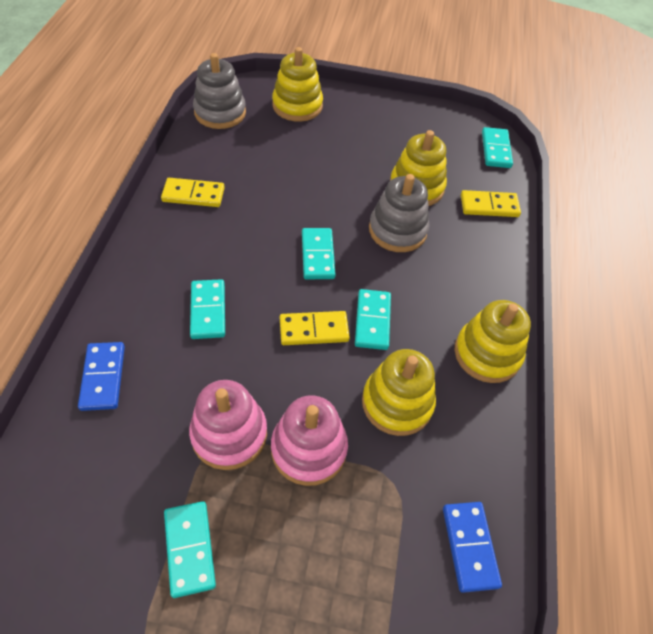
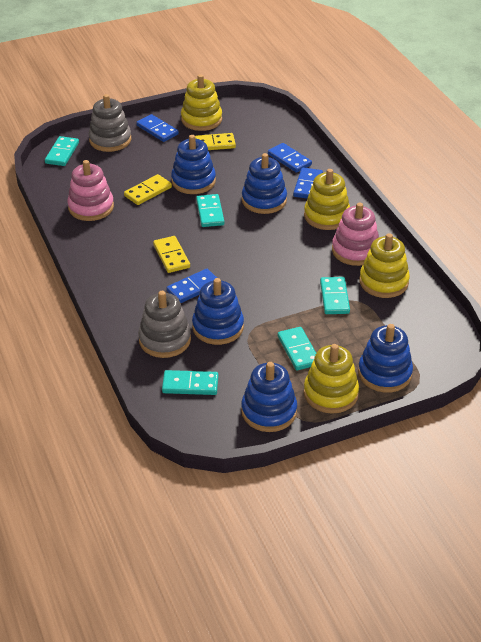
blue domino: [78,342,125,411] [443,502,502,593] = 2 -> [136,114,179,142] [167,269,217,303] [268,143,312,173] [293,168,323,199] = 4
blue stacking toy: none = 0 -> [171,135,216,194] [192,278,244,345] [241,362,297,432] [242,153,287,214] [358,324,413,393] = 5

